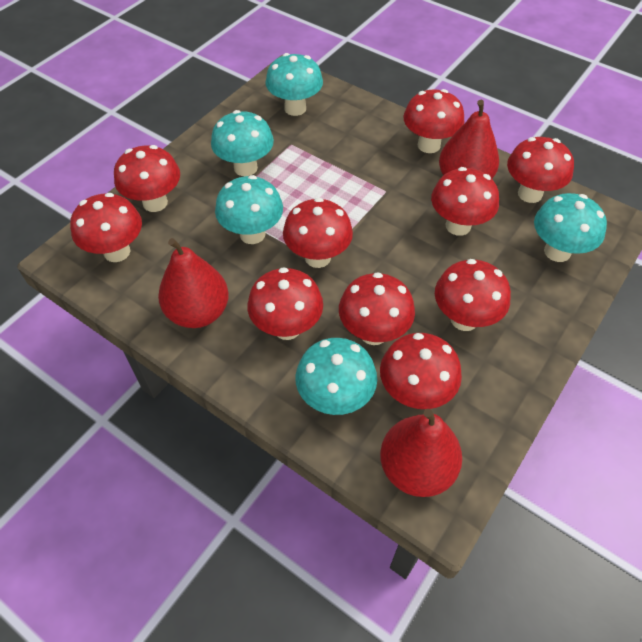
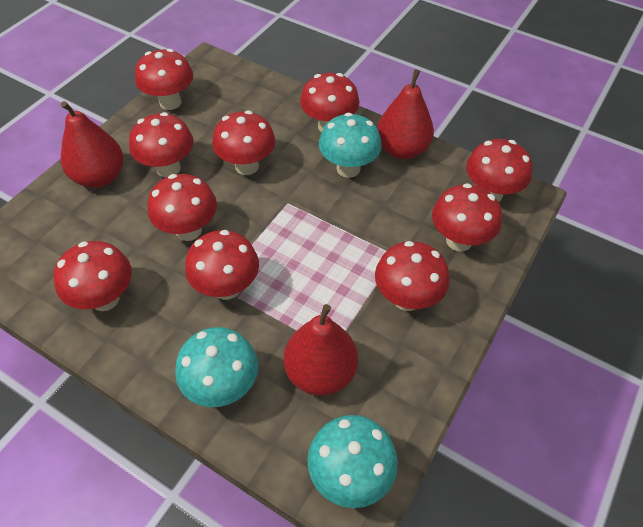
turquoise mushroom: [211,110,274,176] [215,175,283,244] [265,53,323,116] [296,338,377,415] [534,193,607,262] = 5 -> [175,327,258,407] [307,415,398,508] [319,113,382,178] = 3

